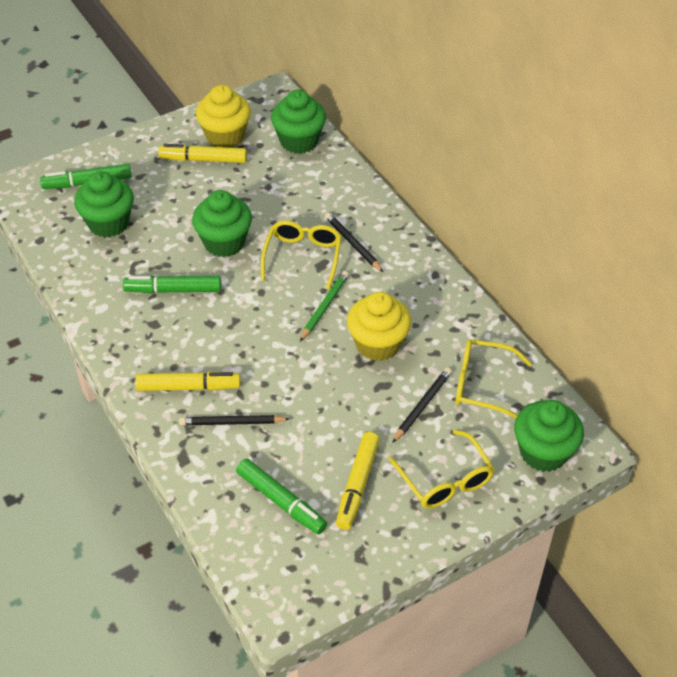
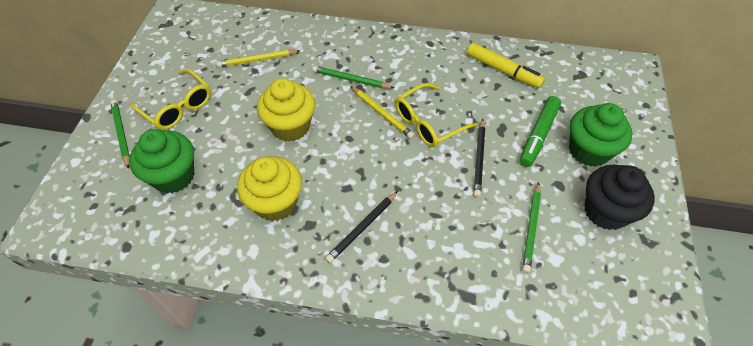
black cupcake: none = 0 -> [584,165,655,230] = 1
black pencil: [179,415,289,425] [325,212,383,272] [392,368,452,443] = 3 -> [325,191,398,263] [474,119,485,197] = 2
green cupcake: [74,171,134,238] [192,190,252,257] [271,90,326,154] [514,400,584,472] = 4 -> [129,129,194,193] [569,103,633,167] = 2
green marker: [40,164,132,189] [123,275,221,293] [236,459,327,534] = 3 -> [520,96,561,167] = 1
green pencil: [300,271,349,341] = 1 -> [110,100,130,169] [312,66,394,88] [522,182,541,273] = 3
yellow glasses: [261,221,342,290] [389,430,495,509] [456,339,532,419] = 3 -> [130,68,211,130] [395,83,478,147] = 2
yellow marker: [135,372,240,391] [158,144,247,163] [336,432,380,530] = 3 -> [467,43,545,88] = 1
yellow pencil: none = 0 -> [216,50,300,67] [351,86,415,139] = 2

